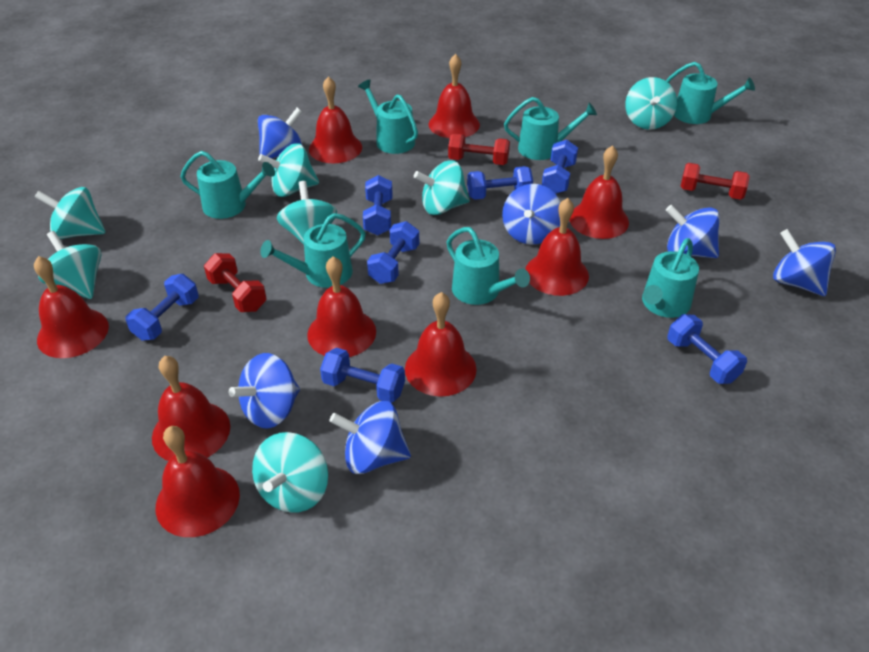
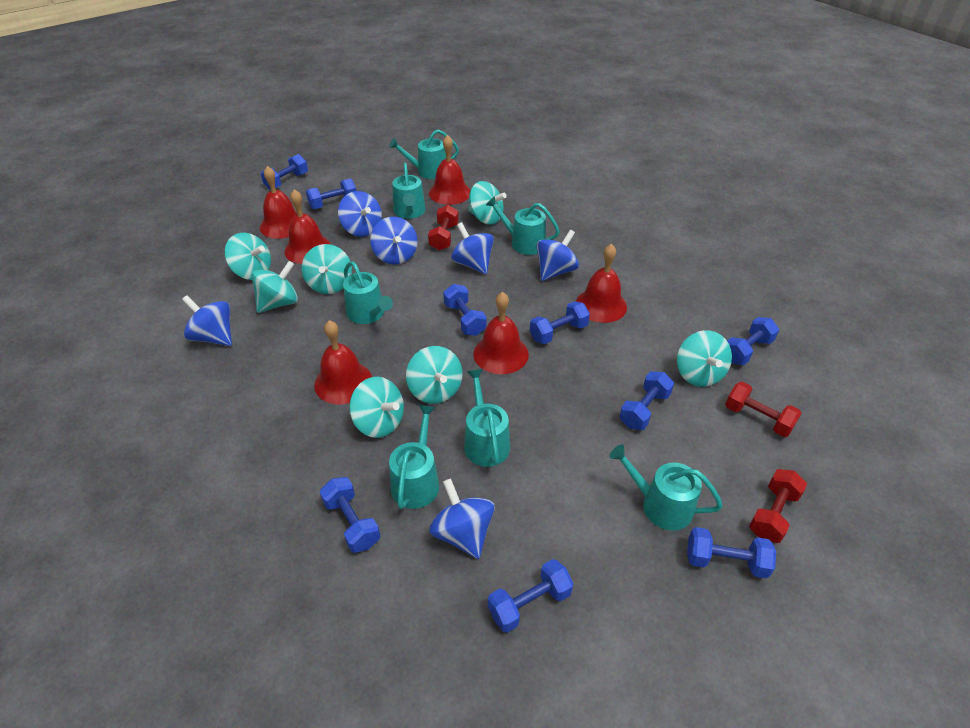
blue dumbbell: [126,274,199,341] [320,348,405,403] [363,175,392,235] [367,221,419,284] [467,166,533,200] [542,140,578,194] [667,314,747,384] = 7 -> [261,154,308,190] [306,179,356,209] [319,477,380,553] [443,284,486,336] [488,559,573,633] [530,301,590,344] [619,371,674,430] [687,527,776,578] [727,317,779,365] = 9
red bell: [34,256,109,358] [152,356,230,461] [156,426,240,537] [307,256,376,357] [309,76,362,163] [405,292,477,397] [429,54,480,138] [525,198,589,296] [569,145,629,239] = 9 -> [260,166,297,239] [284,189,331,264] [314,320,372,404] [429,135,471,205] [473,292,529,374] [576,244,627,323] = 6

